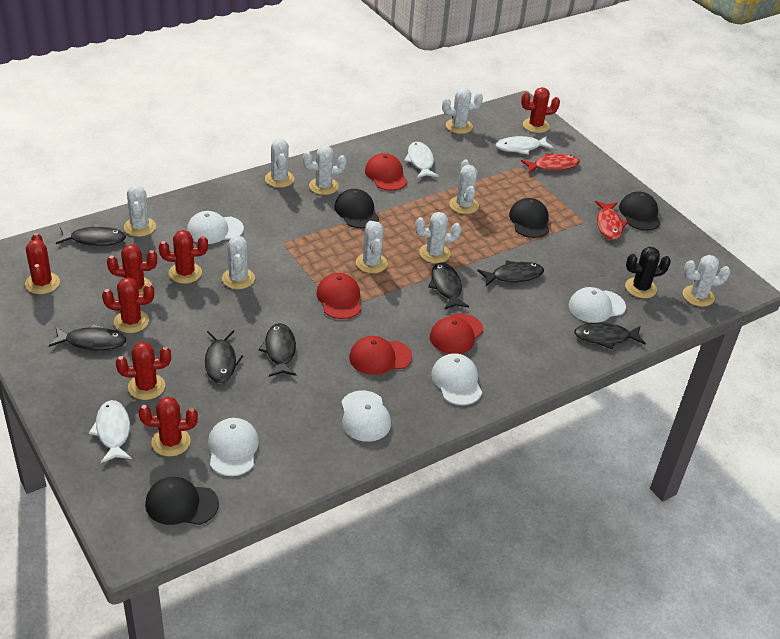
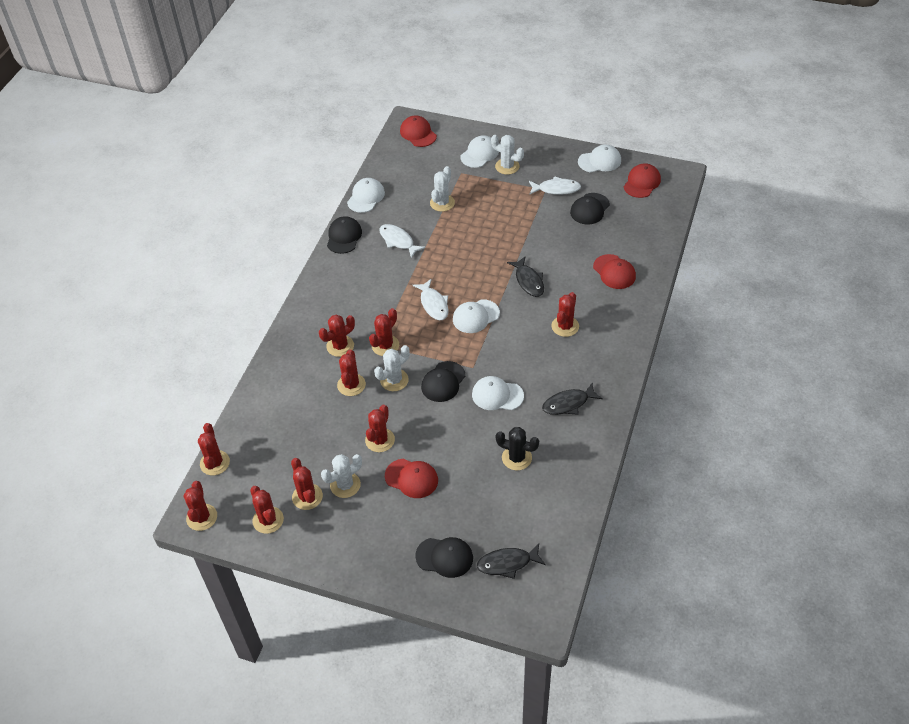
black fish: [49,324,127,351] [56,224,126,246] [205,330,243,383] [259,323,297,377] [428,262,469,310] [477,261,544,286] [574,323,646,349] = 7 -> [477,544,546,579] [507,256,544,297] [542,383,603,415] = 3
red cactus: [25,233,60,294] [102,277,154,333] [107,244,157,294] [116,342,171,400] [139,396,198,456] [159,230,208,284] [521,87,560,133] = 7 -> [184,481,217,531] [198,423,230,475] [250,486,284,534] [291,458,323,510] [319,315,355,357] [337,349,366,396] [365,405,395,452] [369,308,399,356] [552,292,579,337] = 9
red fish: [521,153,580,173] [595,201,628,240] = 2 -> none = 0
white cactus: [124,185,156,237] [222,235,255,289] [265,138,294,188] [303,146,347,195] [356,221,388,273] [415,212,461,263] [442,88,483,134] [449,160,479,214] [683,255,730,307] = 9 -> [321,454,362,498] [374,345,410,391] [430,166,455,212] [491,135,524,175] = 4

